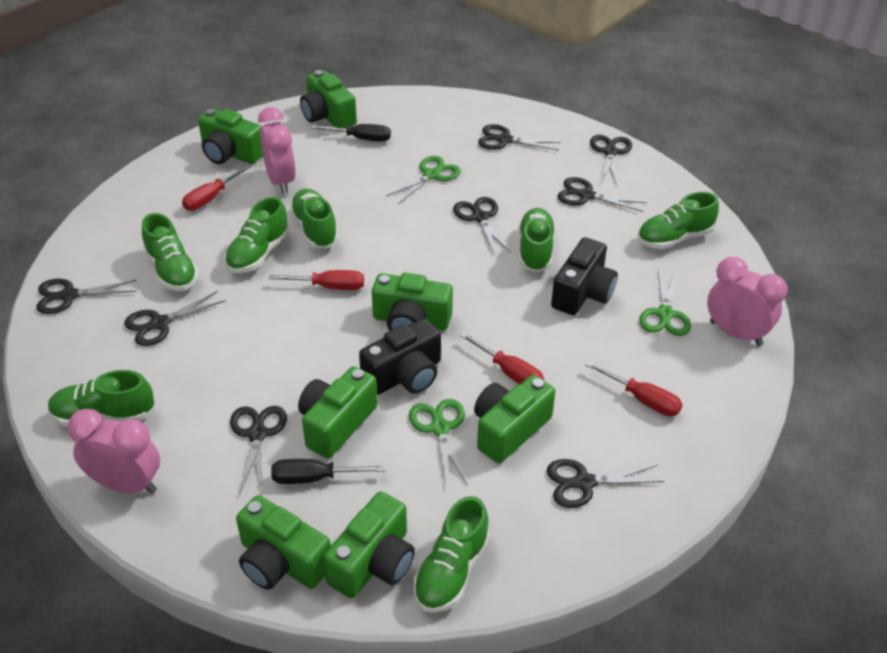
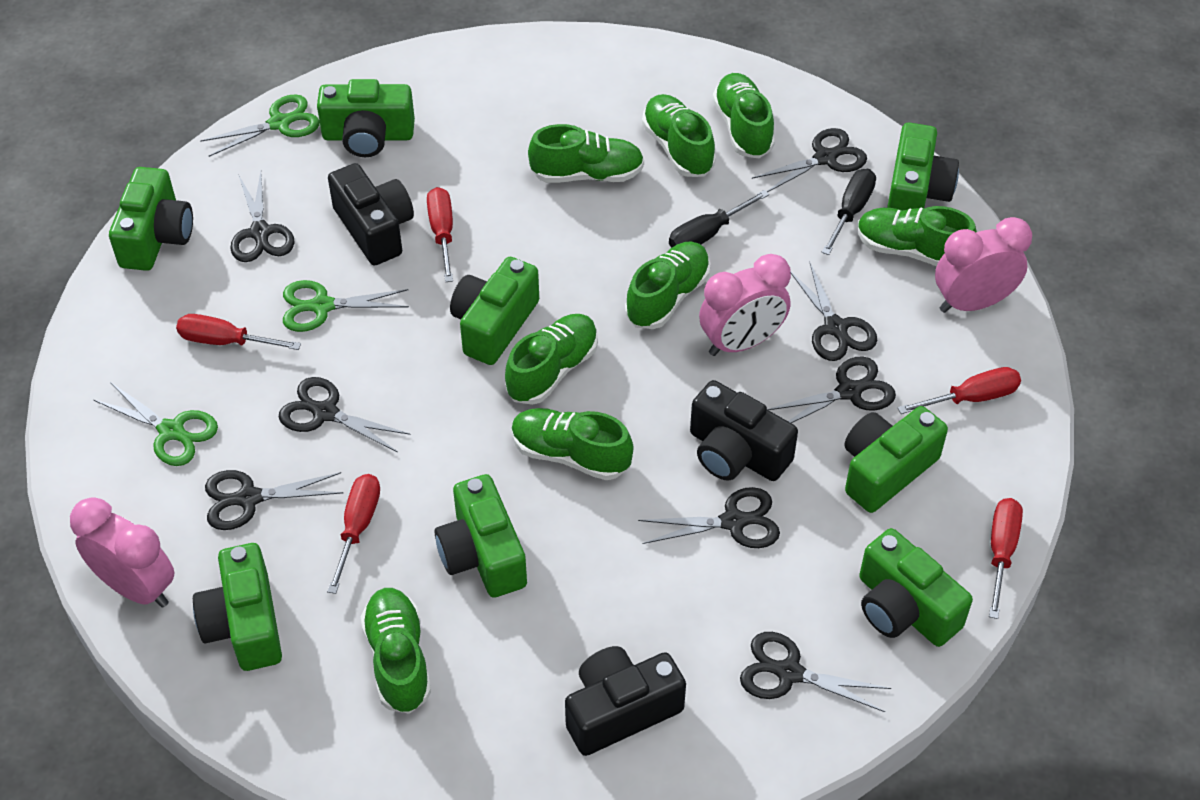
black camera: [359,318,441,395] [551,237,618,315] = 2 -> [328,163,414,265] [565,646,686,756] [690,380,798,481] = 3
green camera: [198,108,263,164] [236,495,331,590] [298,366,378,458] [300,70,357,128] [323,491,415,598] [372,272,453,330] [474,375,555,463] = 7 -> [109,167,193,271] [193,543,282,671] [317,79,415,157] [435,474,527,598] [450,257,539,365] [844,406,948,513] [859,528,973,647] [887,123,959,210] = 8
green shoe: [48,370,154,426] [142,213,199,291] [225,197,289,273] [289,189,338,248] [413,496,490,613] [518,208,555,272] [637,192,719,249] = 7 -> [361,588,431,714] [505,314,598,405] [511,408,634,480] [528,124,644,183] [625,242,710,329] [642,94,716,177] [713,73,775,158] [857,206,977,266] = 8
red screwdriver: [182,164,251,211] [269,270,364,290] [460,332,544,384] [586,361,683,416] = 4 -> [176,314,301,350] [327,474,380,594] [427,187,453,282] [898,367,1021,414] [989,498,1023,619] = 5

